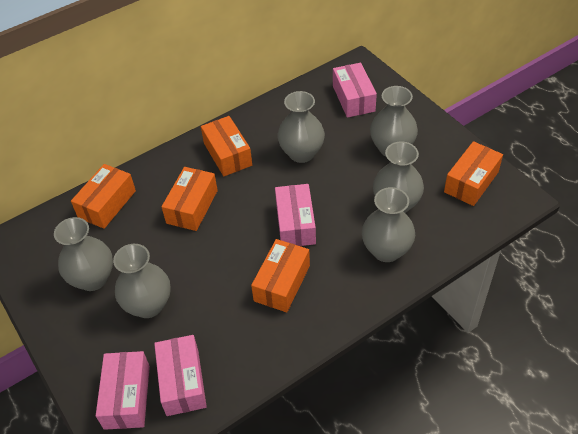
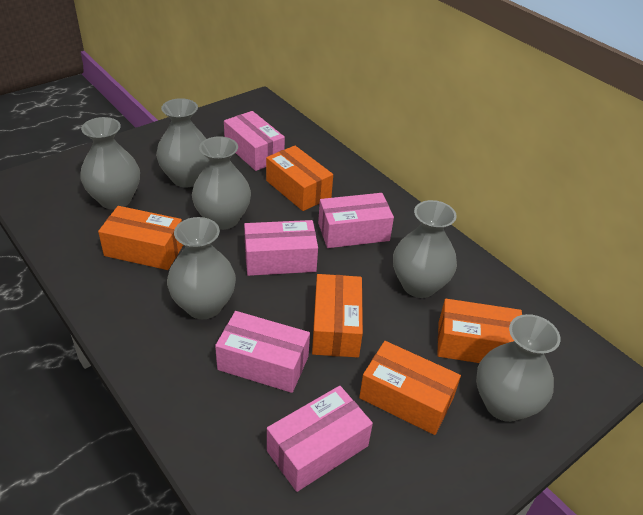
pink box: [96,351,150,430] [154,335,207,416] [275,184,316,246] [333,63,377,118] = 4 -> [215,311,310,393] [224,111,285,171] [244,220,318,276] [267,386,373,492] [318,193,394,248] = 5

